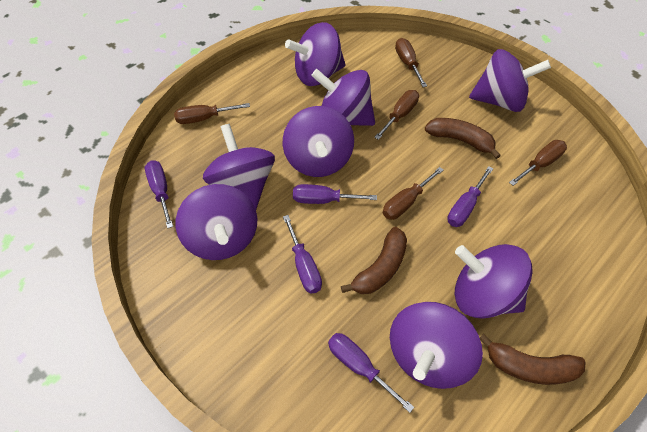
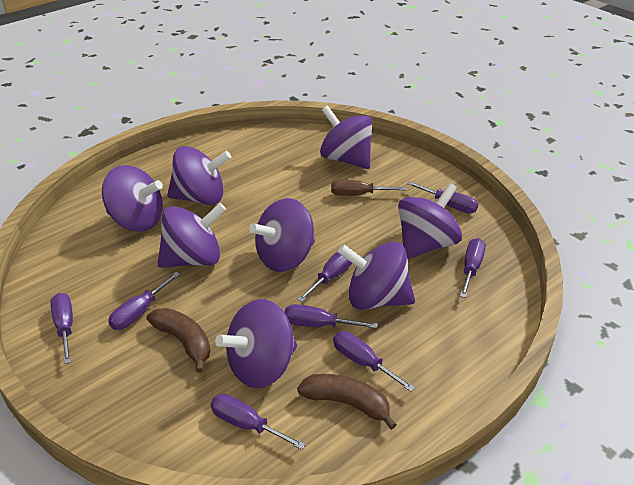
brown banana: [341,227,407,294] [425,118,501,159] [480,334,586,385] = 3 -> [147,308,211,373] [297,374,397,430] = 2
brown screwdriver: [174,103,250,124] [374,90,419,140] [383,167,444,220] [395,38,427,87] [509,140,567,186] = 5 -> [331,180,406,196] = 1
purple screwdriver: [145,160,173,228] [283,215,322,294] [293,184,377,204] [328,333,414,413] [447,166,494,227] = 5 -> [50,293,73,364] [108,272,180,330] [211,394,306,450] [285,304,377,328] [297,249,352,302] [333,331,415,392] [407,181,478,213] [460,238,486,298] = 8

